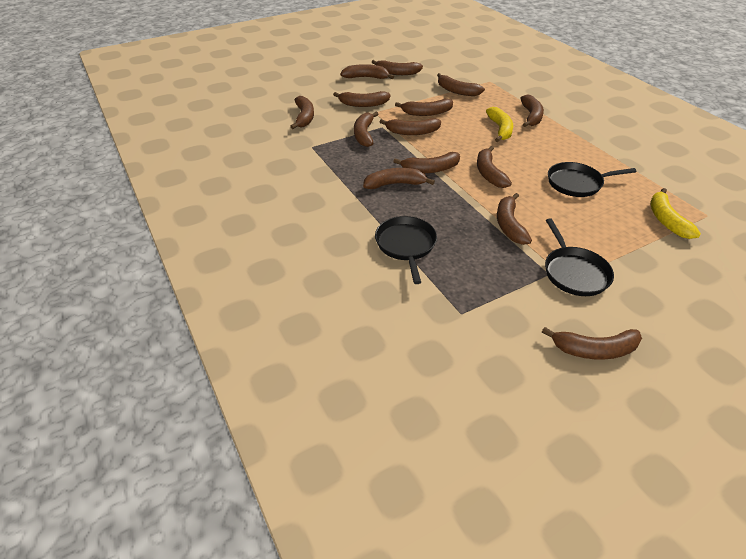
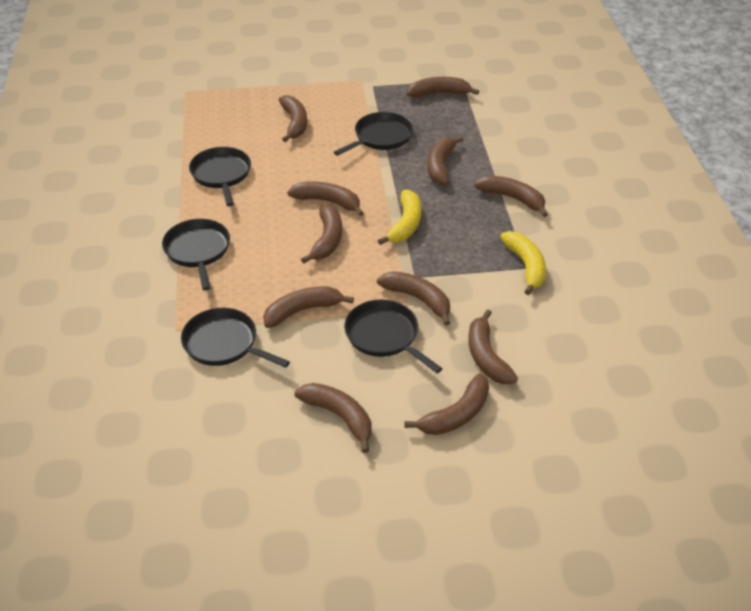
black pan: [375,216,437,284] [545,218,614,296] [548,162,637,197] = 3 -> [162,219,230,291] [181,308,290,368] [189,147,251,206] [334,112,414,156] [344,299,443,373] = 5
brown banana: [290,96,314,129] [333,91,391,107] [341,64,394,79] [354,112,378,147] [363,168,435,189] [372,60,423,75] [380,118,441,135] [393,152,460,174] [395,99,453,116] [437,73,485,96] [477,146,512,188] [497,193,532,245] [520,95,544,127] [542,327,642,360] = 14 -> [263,286,354,328] [279,95,307,142] [287,181,364,216] [295,383,372,453] [301,204,342,264] [377,271,450,326] [404,374,489,435] [406,77,479,98] [427,136,464,185] [468,309,518,385] [474,176,548,217] = 11

